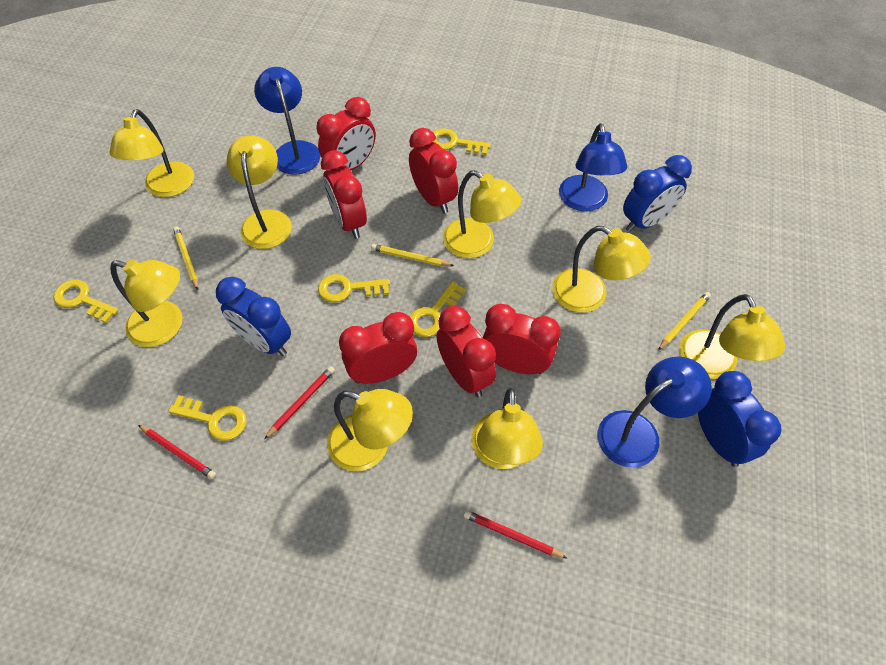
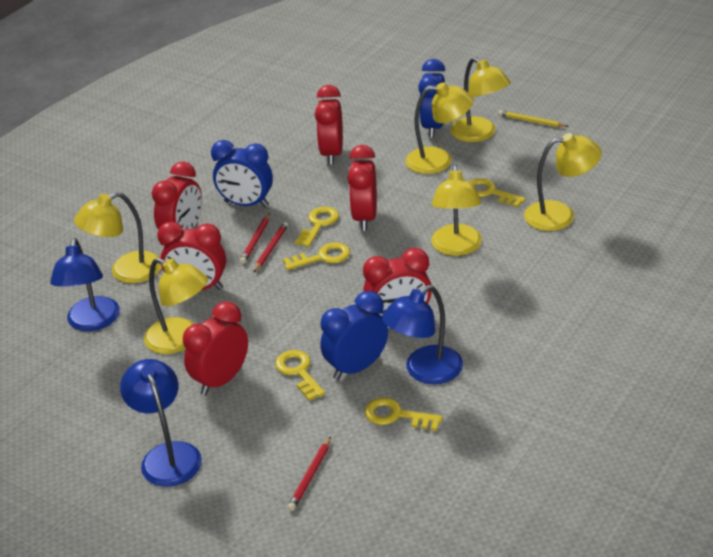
yellow lamp: [109,109,194,197] [110,259,183,347] [227,136,292,249] [327,389,413,471] [443,170,521,258] [471,388,543,469] [552,226,651,313] [679,294,785,379] = 8 -> [74,192,162,283] [144,258,208,354] [405,82,474,174] [431,164,482,256] [450,57,511,142] [524,133,602,231] = 6
yellow pencil: [173,226,198,290] [371,244,454,266] [658,292,711,350] = 3 -> [498,110,569,127] = 1

